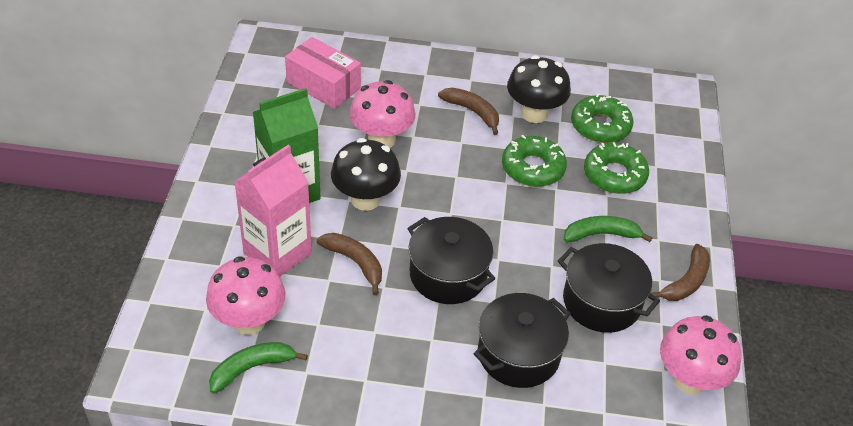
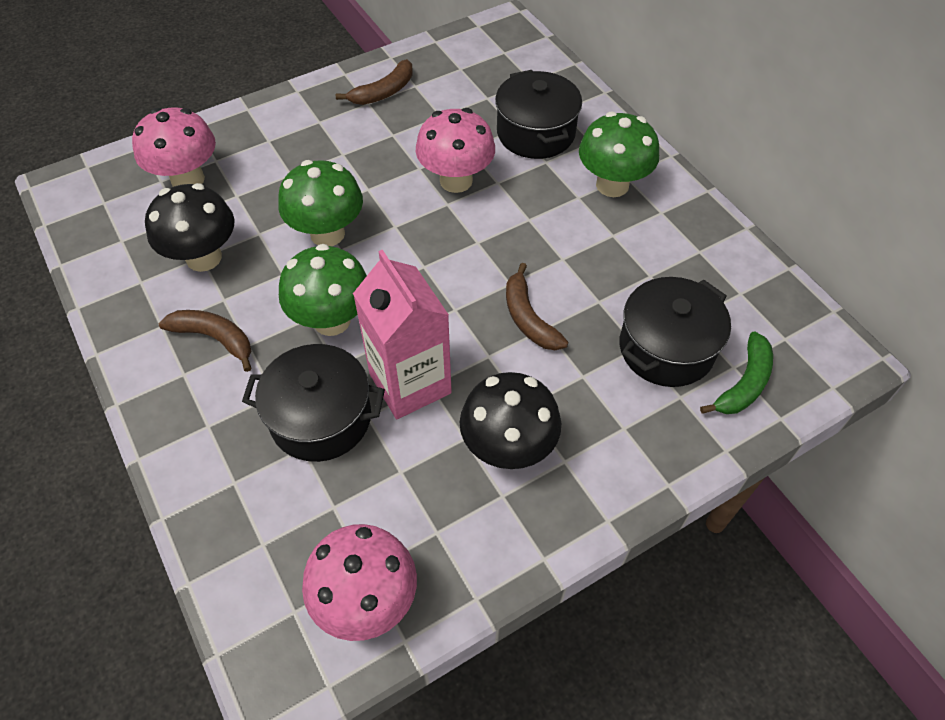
green banana: [209,342,307,394] [564,216,652,242] = 2 -> [700,331,773,414] = 1
green carton: [253,88,320,203] = 1 -> none = 0
green donut: [502,135,567,187] [571,94,633,143] [584,142,649,194] = 3 -> none = 0
green mushroom: none = 0 -> [278,160,363,246] [279,244,367,336] [579,112,659,197] = 3
pink box: [285,37,361,109] = 1 -> none = 0

